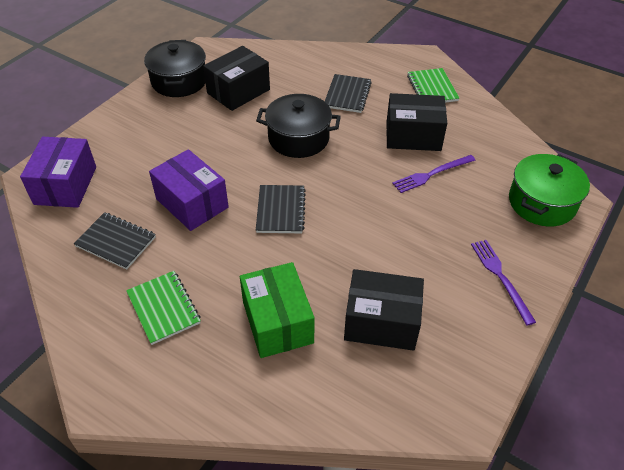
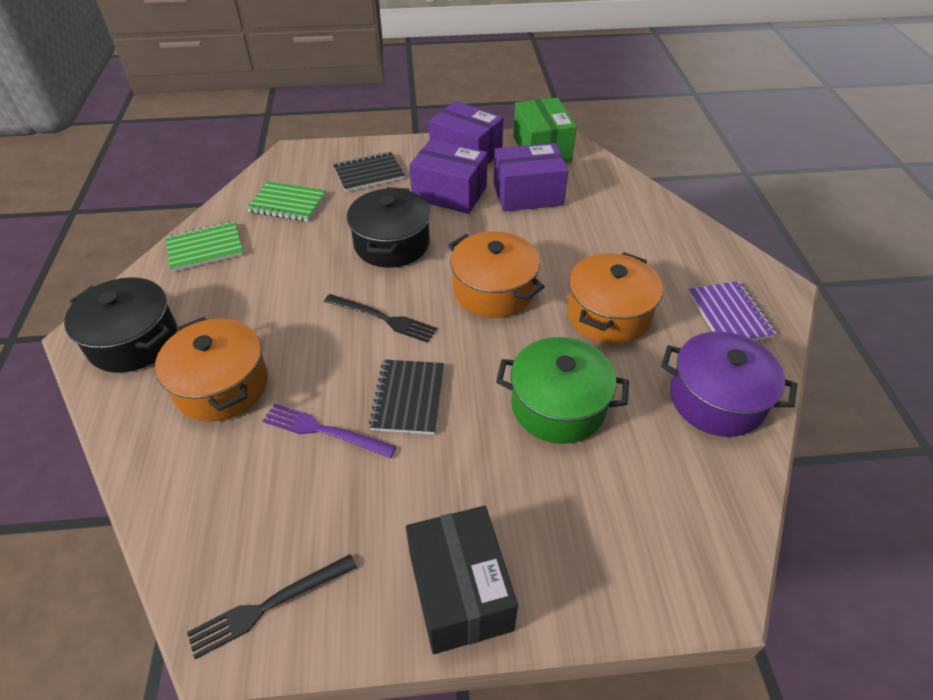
black box: [203,46,270,111] [344,269,424,351] [386,93,447,151] = 3 -> [406,506,518,654] = 1
black fork: none = 0 -> [187,554,357,659] [324,294,437,343] = 2
black notebook: [73,212,156,270] [256,185,306,233] [325,74,371,113] = 3 -> [333,151,405,192] [369,360,444,435] = 2
orange pot: none = 0 -> [155,317,268,422] [448,231,545,318] [567,252,663,344] = 3
purple box: [20,137,96,208] [149,149,229,231] = 2 -> [409,139,488,214] [429,101,504,164] [494,143,569,212] = 3
purple fork: [392,155,476,193] [471,240,536,326] = 2 -> [263,403,397,458] = 1
purple notebook: none = 0 -> [688,281,777,341] = 1
purple pot: none = 0 -> [661,331,797,437] = 1

